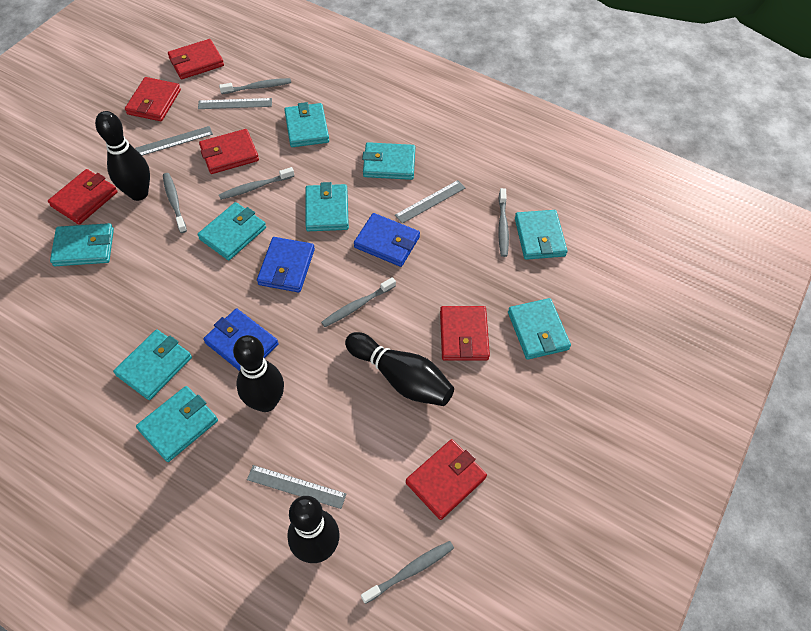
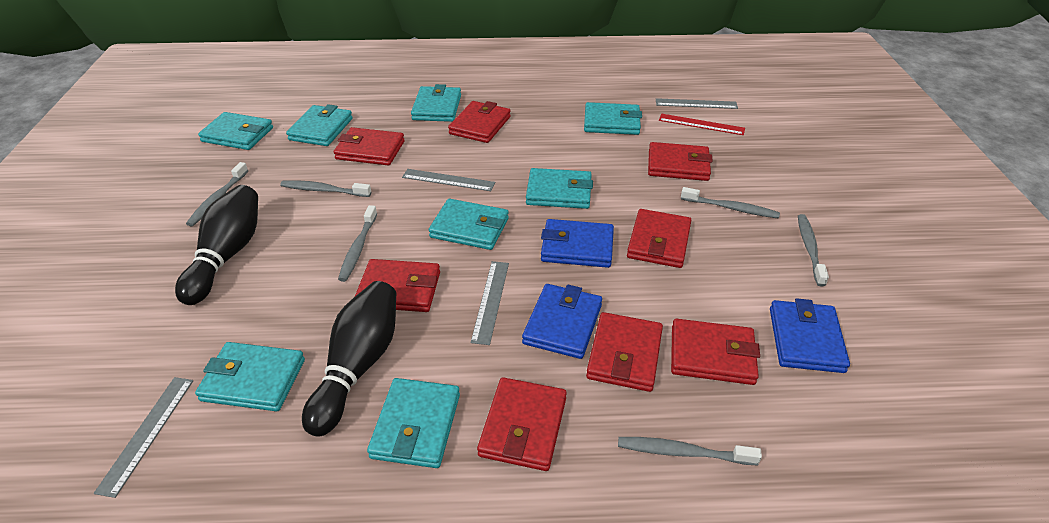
black bowling pin: [95,111,150,201] [233,335,284,412] [287,496,340,563] [345,332,454,406] = 4 -> [175,185,258,305] [302,281,396,437] = 2
red ruler: none = 0 -> [659,114,745,135] = 1
red wallet: [48,169,118,225] [125,77,181,121] [168,39,224,79] [199,129,259,174] [406,439,487,520] [440,306,490,361] = 6 -> [334,127,405,165] [355,259,440,312] [448,101,511,143] [477,377,567,471] [586,312,663,392] [627,209,691,268] [648,142,713,181] [671,319,760,385] = 8
turquoise wallet: [50,223,114,266] [113,330,192,400] [136,386,218,462] [198,202,266,260] [284,102,329,147] [305,182,349,231] [362,142,415,180] [508,298,571,360] [515,210,568,260] = 9 -> [195,342,305,411] [198,112,273,150] [286,104,353,146] [367,378,460,468] [411,84,461,122] [429,199,509,250] [526,168,593,209] [584,102,642,135] = 8

